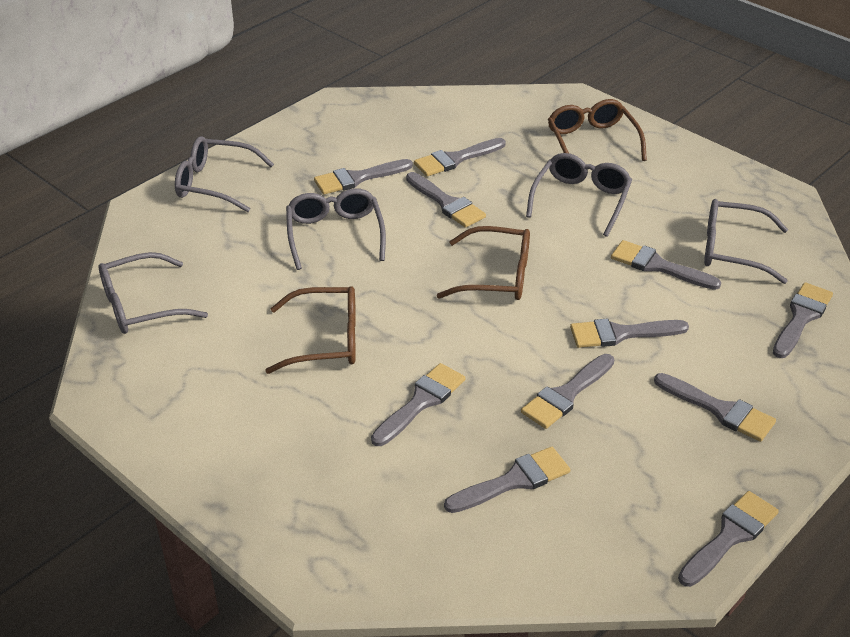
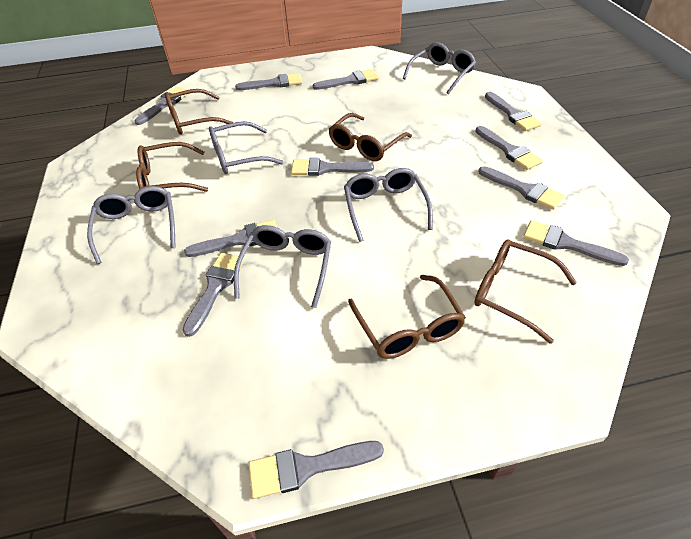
brown glasses: [265,286,356,374] [437,226,530,300] [548,99,647,161] = 3 -> [136,142,208,192] [165,89,233,134] [328,113,412,161] [348,275,466,359] [474,240,577,344] = 5

